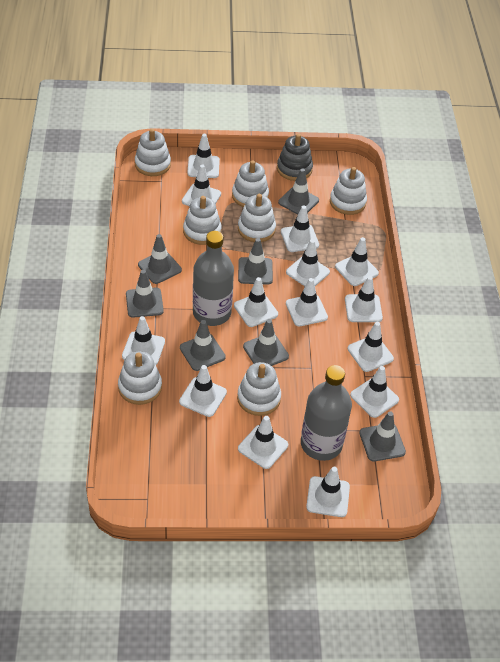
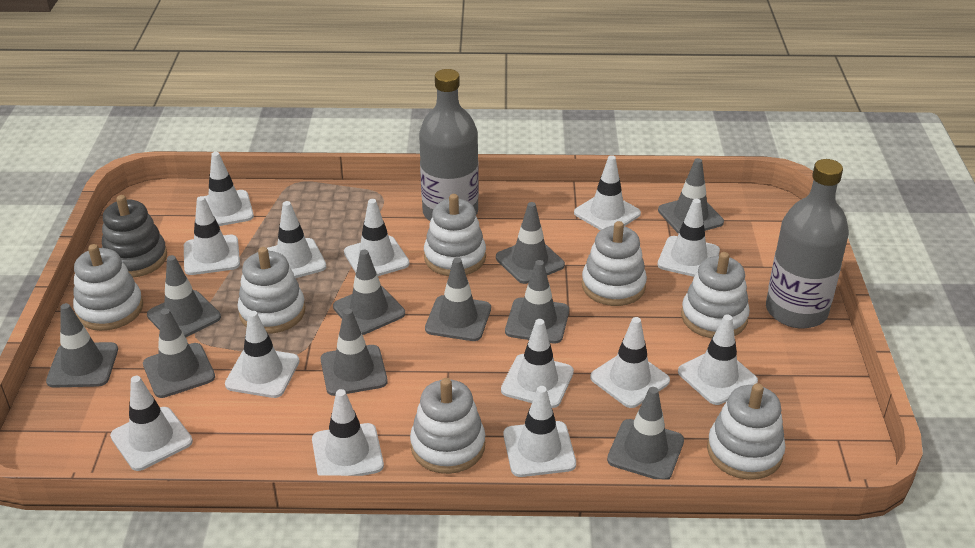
grey traffic cone: [126,270,164,318] [138,234,182,284] [180,320,226,371] [238,238,273,285] [243,319,289,366] [278,168,319,215] [359,411,406,461] = 7 -> [46,303,118,388] [143,309,215,398] [147,255,221,338] [321,308,388,396] [333,250,405,335] [425,258,491,341] [496,202,565,284] [505,260,569,344] [607,387,684,479] [658,158,724,234] = 10
white traffic cone: [122,316,165,365] [179,365,227,417] [182,164,221,206] [187,134,220,178] [234,277,278,327] [238,416,288,469] [281,206,319,252] [286,239,330,286] [286,278,328,326] [306,467,350,517] [335,237,379,286] [345,276,383,322] [348,322,394,372] [350,366,399,418] = 14 -> [110,376,193,471] [184,196,240,275] [203,152,254,226] [225,311,299,398] [267,201,326,278] [312,389,384,476] [344,199,410,276] [501,319,574,408] [503,386,576,477] [574,155,641,230] [590,317,670,408] [657,199,720,277] [678,314,758,405] = 13

